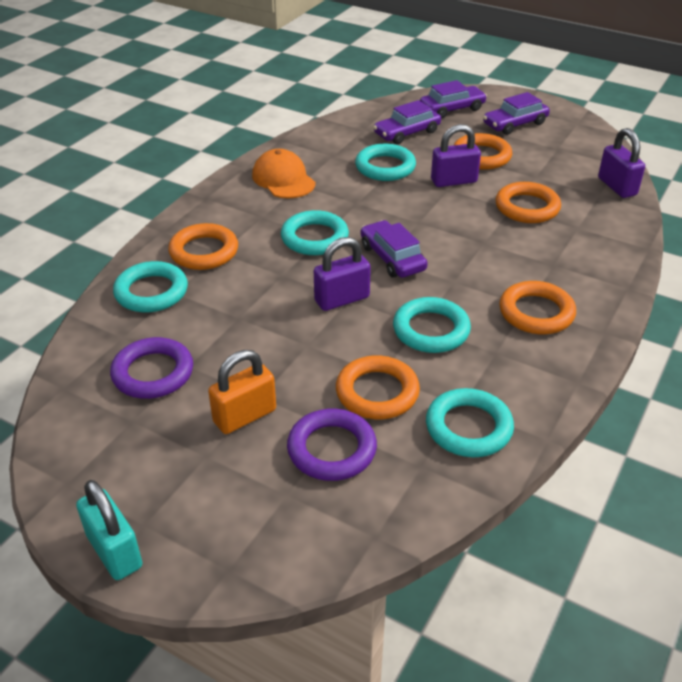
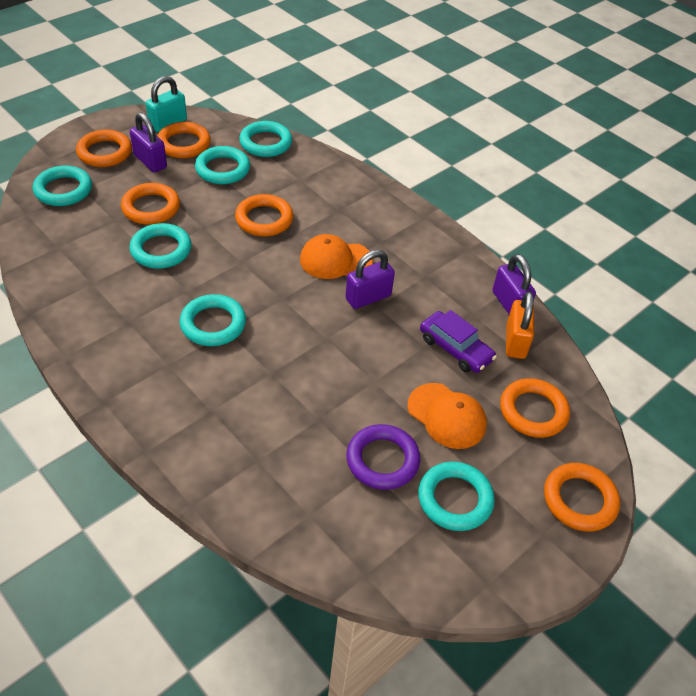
orange cap: [252,149,316,198] = 1 -> [300,234,373,279] [407,383,487,449] = 2
orange ring: [168,223,238,270] [336,355,420,419] [454,133,512,170] [496,182,561,223] [499,281,576,334] = 5 -> [76,130,132,167] [121,183,180,225] [158,122,211,158] [235,194,293,236] [500,378,570,438] [544,463,620,532] = 6
purple car: [361,220,428,278] [373,100,441,144] [420,80,487,119] [483,92,550,135] = 4 -> [420,310,497,373] = 1
purple ring: [110,337,193,399] [287,409,377,481] = 2 -> [346,424,420,490] = 1
turquoise ring: [113,261,188,312] [281,210,349,255] [355,144,416,181] [393,297,471,353] [426,388,514,457] = 5 -> [33,165,92,206] [129,223,191,269] [180,294,246,346] [195,146,250,184] [239,121,292,157] [418,462,495,531] = 6

